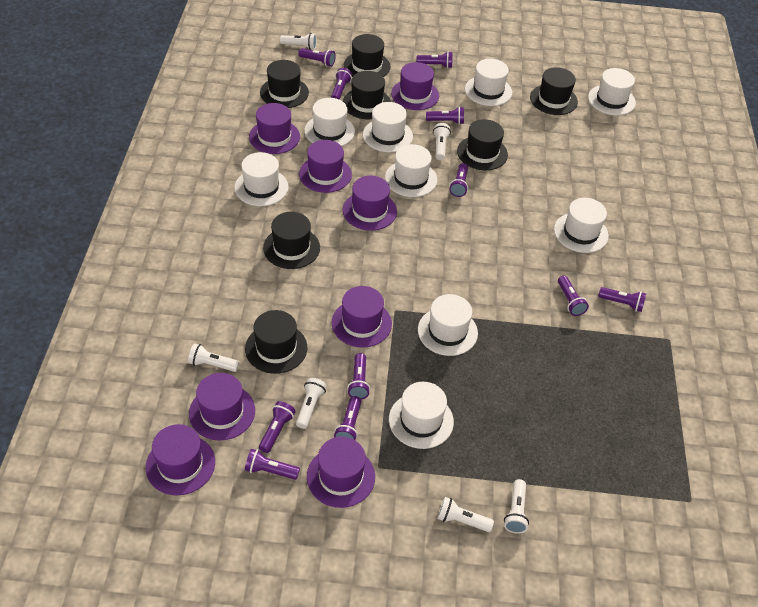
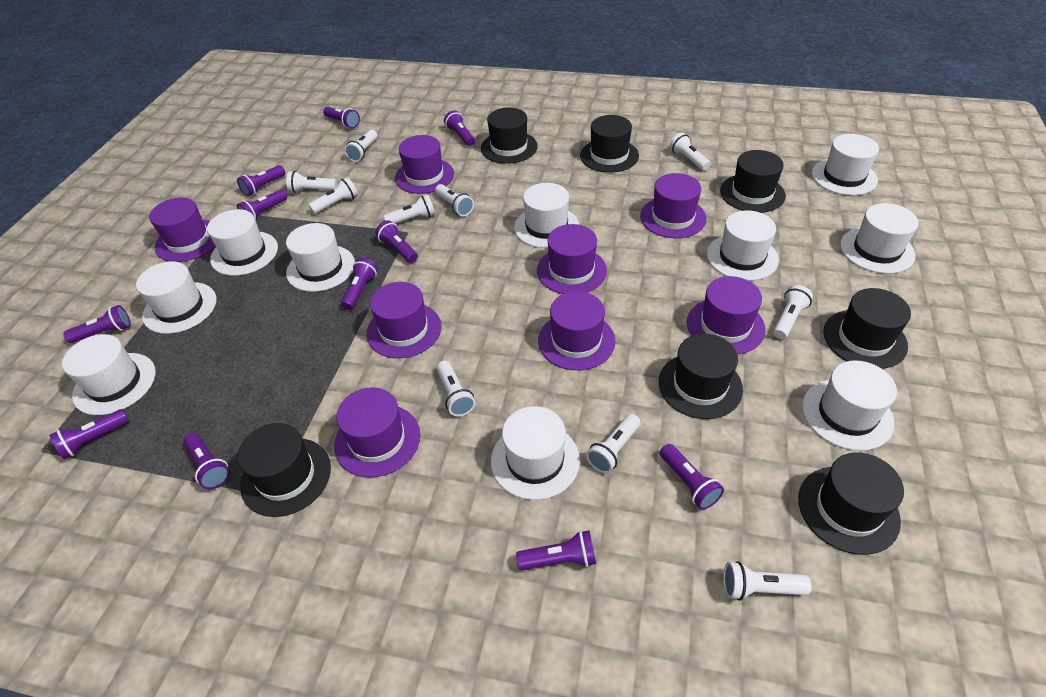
white flashlight: [188,343,239,372] [280,33,317,50] [296,378,327,429] [433,123,451,160] [437,497,494,532] [504,479,529,534] = 6 -> [286,171,337,193] [308,177,358,214] [344,130,377,162] [384,194,435,224] [435,184,474,216] [437,361,475,416] [586,414,640,473] [670,133,711,171] [723,561,812,601] [773,285,813,339] = 10
white hat: [234,152,289,206] [304,98,355,146] [363,102,413,152] [385,144,437,197] [389,382,454,449] [418,294,478,356] [465,59,512,106] [554,198,609,253] [588,68,636,115] = 9 -> [62,334,156,415] [136,261,216,334] [207,209,278,276] [286,223,355,292] [491,406,580,500] [514,183,579,248] [707,210,779,281] [802,360,897,451] [812,134,879,195] [840,203,919,274] = 10

